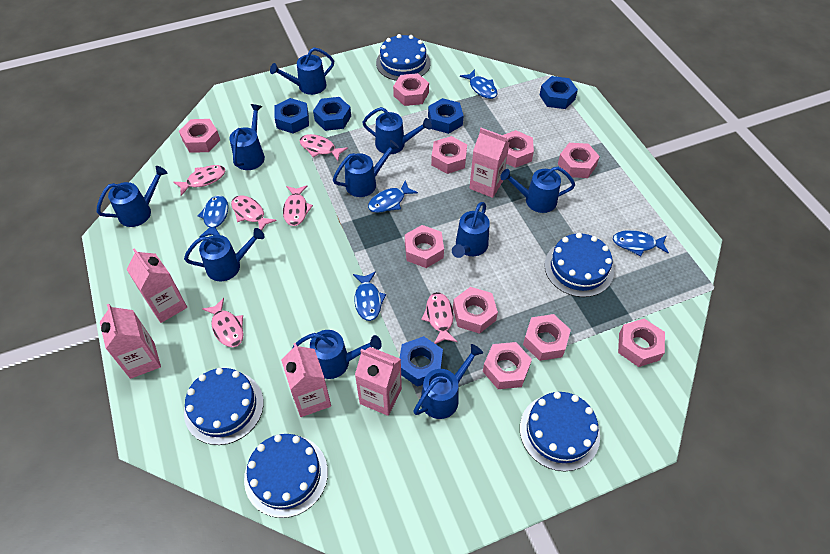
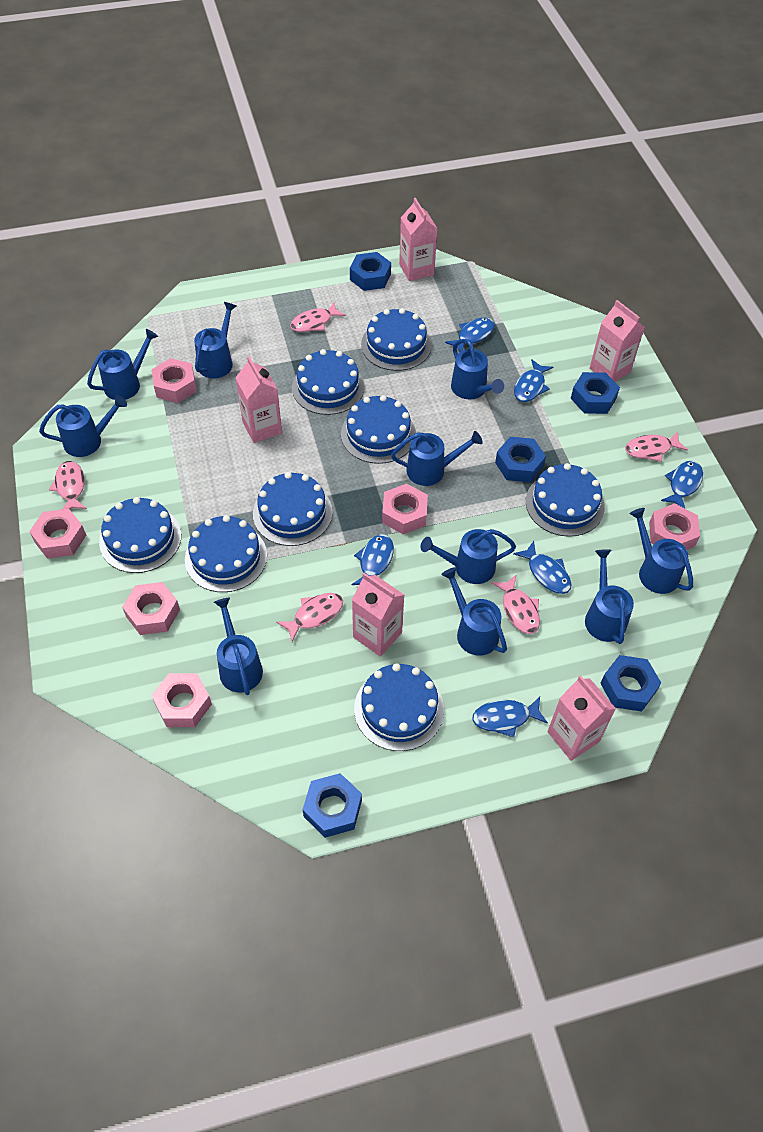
blue cake: [184,368,264,445] [244,434,328,518] [376,34,431,81] [520,392,600,471] [545,233,614,297] = 5 -> [99,497,181,573] [185,515,267,592] [253,472,332,546] [292,349,365,415] [341,395,416,464] [354,663,444,751] [361,308,432,371] [526,463,605,537] = 8
blue fish: [198,195,228,237] [353,271,386,321] [368,180,418,213] [460,69,498,99] [613,230,669,256] = 5 -> [352,534,394,585] [445,317,495,352] [473,697,548,738] [513,541,572,594] [514,359,553,402] [661,461,703,508] = 6
pink fish: [173,165,225,196] [202,298,244,347] [231,195,277,231] [283,185,313,226] [299,134,348,161] [421,292,458,344] = 6 -> [49,461,87,509] [276,593,343,642] [290,302,346,332] [492,574,540,634] [625,432,688,462] = 5
pink nut: [179,119,220,153] [393,73,429,106] [405,225,444,268] [431,136,467,174] [453,287,498,334] [483,342,532,389] [503,130,534,168] [523,314,571,361] [558,143,600,178] [618,318,665,367] = 10 -> [29,509,86,559] [122,582,180,635] [151,673,212,727] [152,358,197,403] [382,483,428,534] [649,503,700,550] = 6

